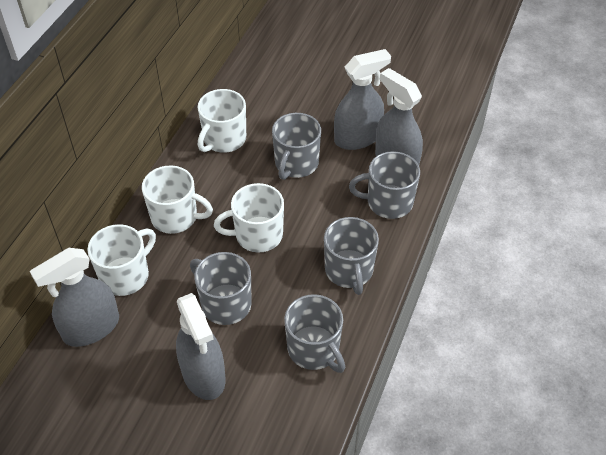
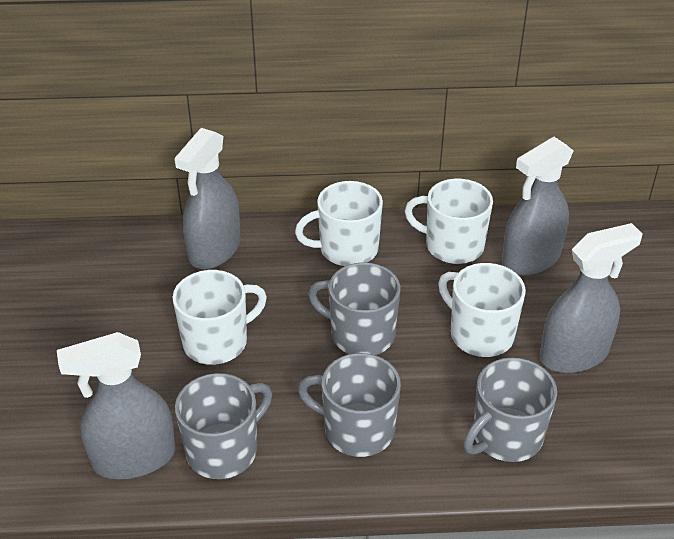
grey mug: [190,252,252,325] [272,113,321,180] [284,294,345,373] [324,217,379,295] [349,151,420,219] = 5 -> [175,373,272,479] [298,353,401,457] [308,262,401,355] [463,358,557,462] = 4

